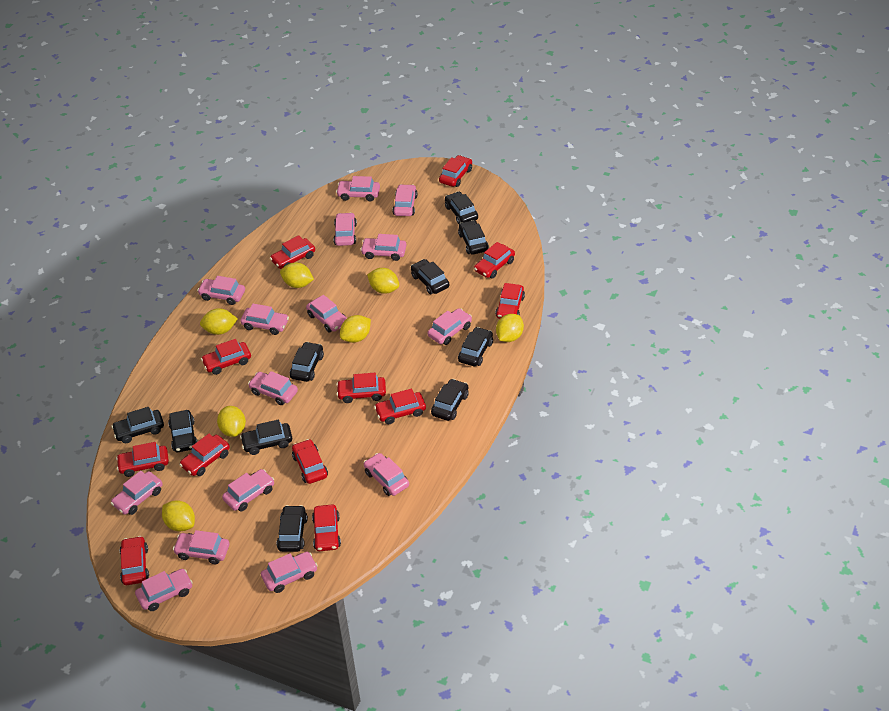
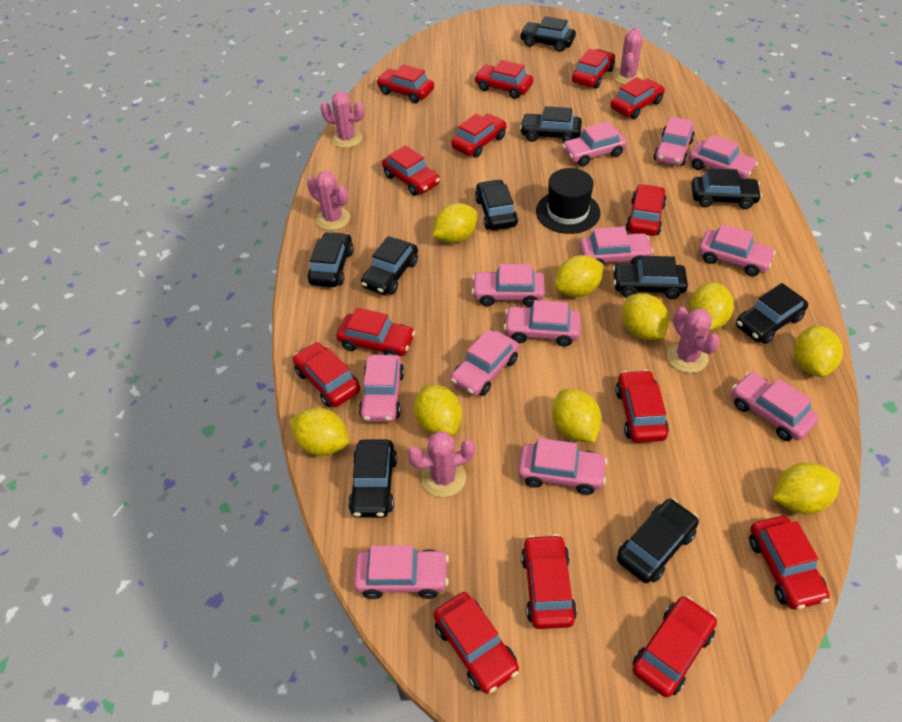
black hat: none = 0 -> [536,168,600,234] = 1
pink cactus: none = 0 -> [307,171,350,230] [321,92,364,148] [407,431,475,497] [613,27,643,84] [667,307,720,373] = 5
pink car: [111,471,163,515] [135,569,193,611] [173,530,229,564] [197,276,245,305] [222,469,274,511] [240,304,289,335] [248,371,298,405] [261,552,318,593] [306,295,347,332] [333,212,357,246] [336,176,380,201] [360,234,407,261] [364,453,409,496] [392,184,418,216] [428,308,472,345] = 15 -> [354,545,449,599] [359,355,405,422] [451,329,519,396] [472,264,545,307] [504,300,581,346] [518,438,608,495] [562,121,627,166] [579,226,654,264] [654,116,695,166] [688,135,758,178] [699,224,776,276] [732,372,819,441] = 12
red car: [116,442,169,477] [120,536,149,585] [179,434,230,476] [201,339,251,375] [270,235,315,269] [292,439,328,484] [312,504,341,551] [336,373,386,403] [374,389,426,424] [439,155,472,187] [474,242,515,279] [495,283,525,319] = 12 -> [293,342,360,407] [337,308,415,356] [376,64,434,103] [382,145,440,196] [433,592,519,694] [451,114,507,157] [474,60,533,99] [521,534,577,629] [572,49,615,88] [611,77,665,119] [615,370,669,443] [626,184,667,236] [632,596,717,698] [749,516,830,610] = 14
yellow lemon: [162,500,195,532] [200,308,238,335] [217,406,246,437] [280,263,314,288] [340,315,371,343] [367,268,399,294] [496,314,524,342] = 7 -> [289,408,349,456] [414,385,462,436] [433,203,477,243] [552,389,602,443] [555,255,604,297] [622,293,669,340] [689,282,734,330] [773,463,840,514] [794,325,843,377] = 9

